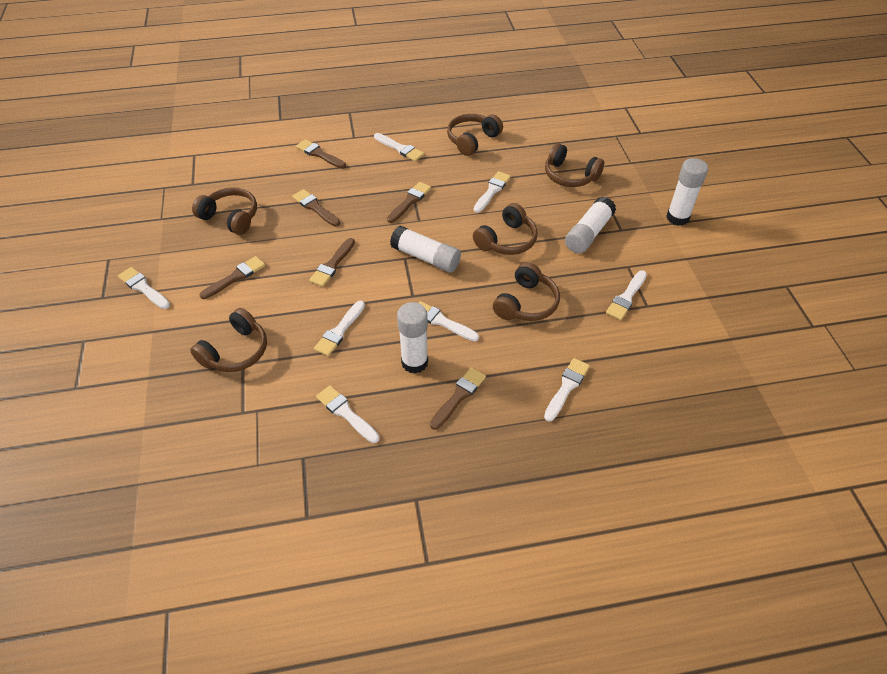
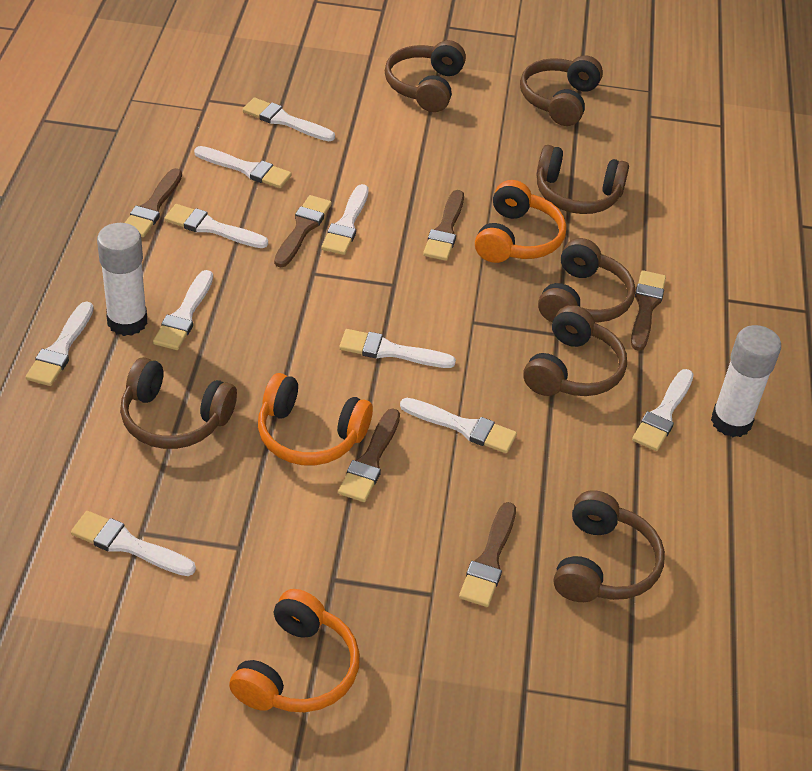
brown headphones: [190,308,267,372] [192,187,257,235] [447,114,503,156] [473,203,537,255] [493,262,560,321] [545,143,604,187] = 6 -> [120,357,237,449] [385,40,466,112] [520,55,603,126] [523,305,627,396] [537,145,629,214] [538,238,635,323] [554,490,665,602] = 7
orange headphones: none = 0 -> [229,589,360,712] [258,373,373,465] [475,180,566,263] = 3
white brush: [118,267,170,309] [314,300,365,356] [316,385,379,443] [374,133,424,161] [419,301,479,341] [474,171,511,213] [544,358,590,421] [606,270,647,320] = 8 -> [26,302,94,386] [71,511,196,576] [153,270,213,350] [164,204,268,248] [194,146,292,188] [243,98,335,141] [321,184,369,255] [339,329,456,368] [400,398,517,453] [632,369,694,451] = 10
white glue stick: [390,225,461,273] [397,302,428,374] [565,196,616,253] [666,158,708,226] = 4 -> [97,223,147,336] [711,325,781,437] = 2

